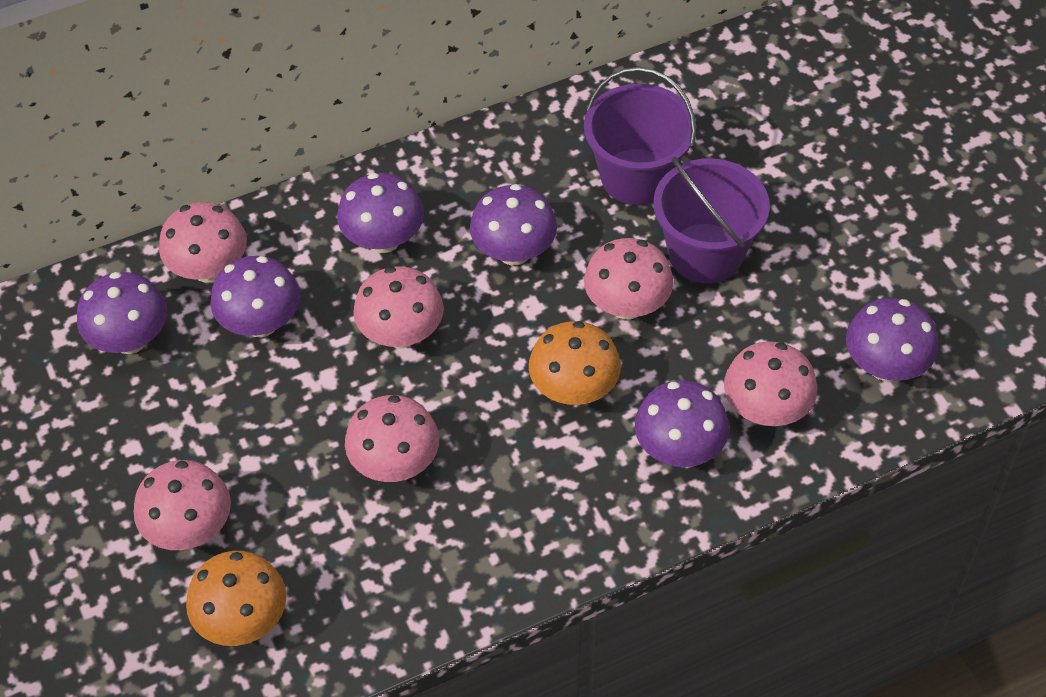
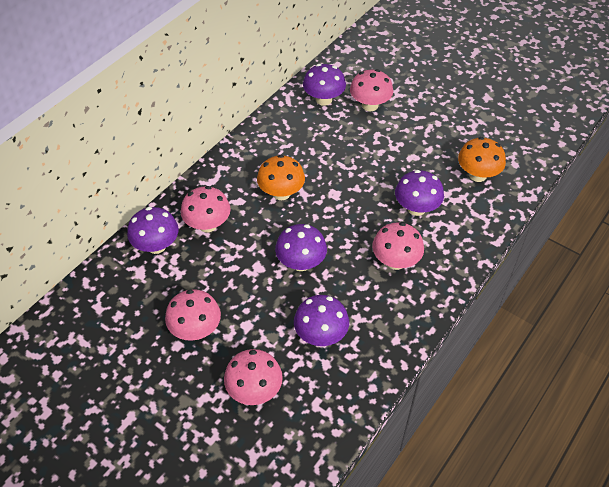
pink mushroom: [134,460,231,550] [159,202,247,283] [345,395,439,482] [353,266,444,349] [584,238,673,320] [724,341,817,426] = 6 -> [165,289,221,341] [181,186,231,232] [224,349,283,405] [350,69,393,111] [372,222,424,270] = 5
purple bucket: [584,67,696,205] [653,156,770,283] = 2 -> none = 0
purple mushroom: [77,272,167,354] [210,256,300,337] [337,173,424,253] [470,184,557,265] [635,380,729,467] [846,298,938,381] = 6 -> [127,207,179,254] [275,224,327,271] [294,295,349,346] [303,64,346,106] [395,170,444,216] = 5

